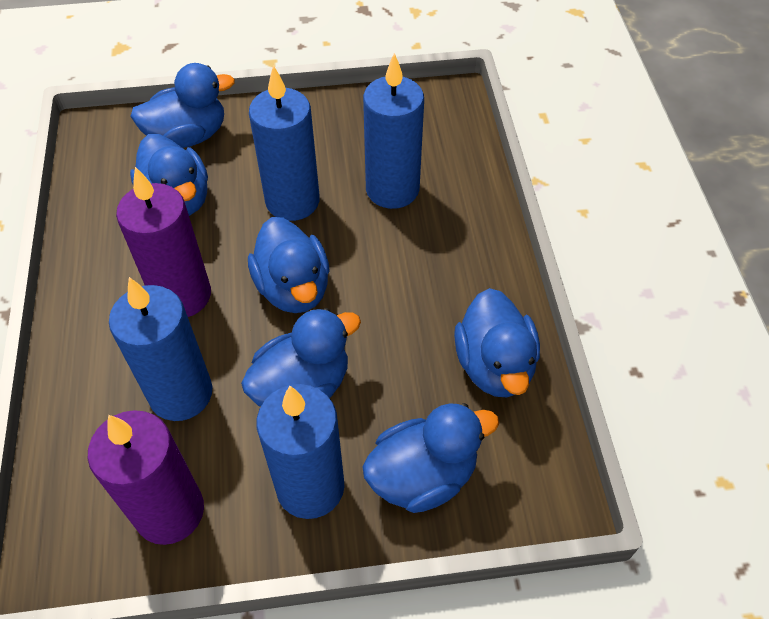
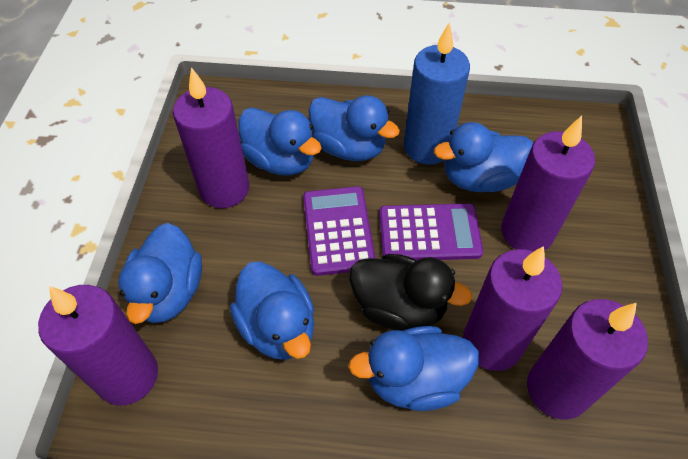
black duck: none = 0 -> [349,254,472,331] = 1
blue candle: [109,277,212,421] [249,65,320,221] [256,384,344,519] [363,53,424,209] = 4 -> [404,22,470,165] = 1
purple calculator: none = 0 -> [303,186,375,276] [379,203,483,260] = 2
purple candle: [88,410,204,545] [116,167,211,317] = 2 -> [38,285,158,406] [173,67,250,208] [463,246,562,371] [501,116,595,251] [527,299,648,420] = 5

